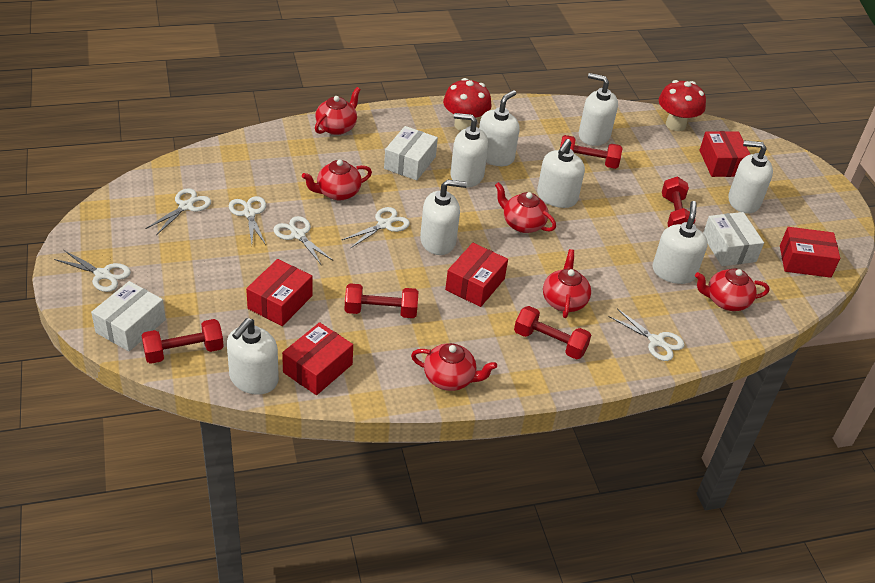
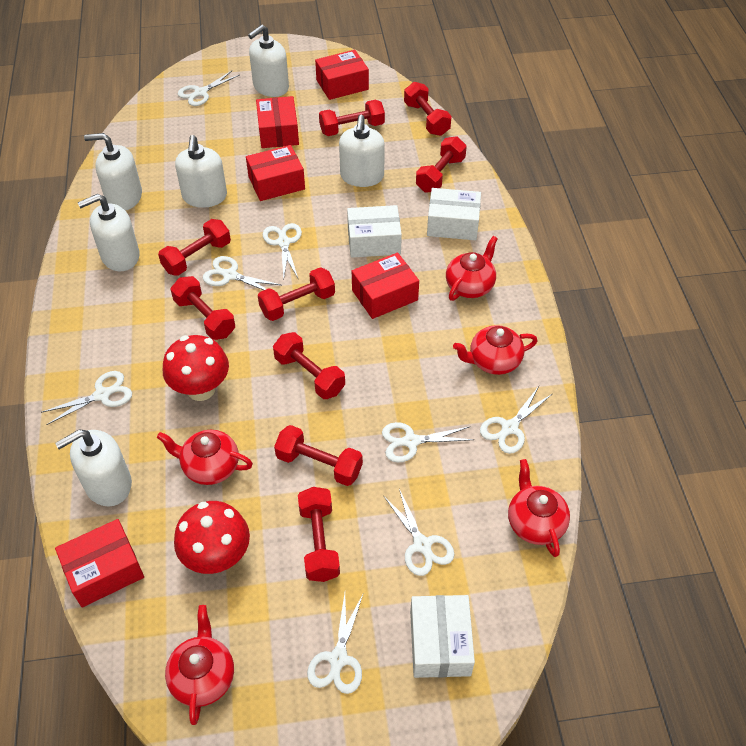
red dumbbell: [141,319,224,364] [344,283,418,318] [514,306,591,360] [560,135,623,169] [662,177,696,227] = 5 -> [158,219,231,276] [171,276,235,340] [258,267,335,321] [273,332,345,399] [274,425,363,486] [298,487,340,582] [319,100,385,136] [404,82,452,136] [416,136,467,193] = 9
red teapot: [302,160,372,201] [315,87,361,135] [411,343,497,391] [495,182,556,233] [543,249,591,318] [695,268,769,311] = 6 -> [157,430,253,485] [165,605,234,725] [446,236,498,301] [453,325,538,375] [508,459,570,557] = 5
white scissors: [54,250,131,292] [146,188,211,235] [229,196,266,245] [273,216,332,264] [342,207,410,248] [609,309,684,361] = 6 -> [41,371,132,425] [178,70,240,106] [203,256,281,290] [263,223,302,279] [307,593,363,694] [382,422,474,462] [383,489,455,576] [480,386,552,454] = 8
white soap dispenser: [227,318,279,395] [420,180,467,255] [450,113,489,187] [479,90,520,166] [537,139,585,208] [579,73,618,146] [652,201,708,284] [728,141,773,214] = 8 -> [55,429,132,507] [78,194,140,271] [84,133,142,211] [175,135,227,208] [248,24,289,97] [339,115,385,187] = 6

